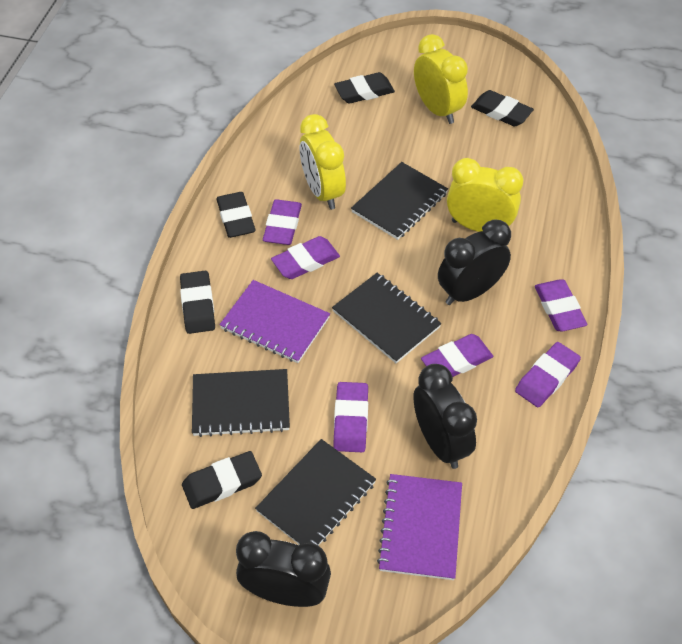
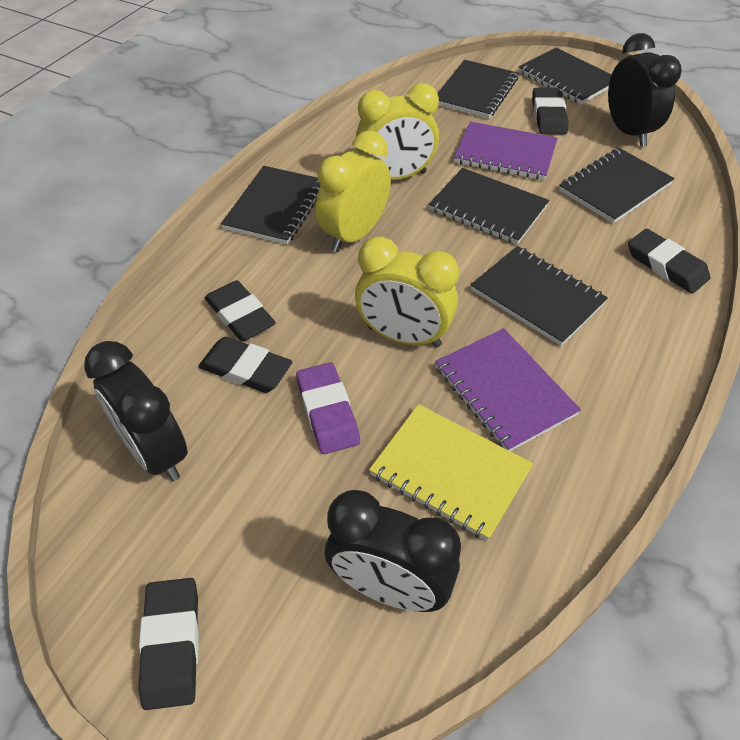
black notebook: [192,369,290,437] [255,439,376,546] [332,273,442,363] [351,162,448,240] = 4 -> [221,166,321,245] [429,168,549,245] [437,60,519,118] [471,246,608,346] [519,48,612,105] [559,148,674,224] = 6
purple eraser: [263,199,302,245] [271,236,340,279] [333,382,368,452] [421,334,493,377] [515,342,581,407] [535,280,587,331] = 6 -> [296,363,360,454] = 1
yellow notebook: none = 0 -> [369,404,533,541] = 1

